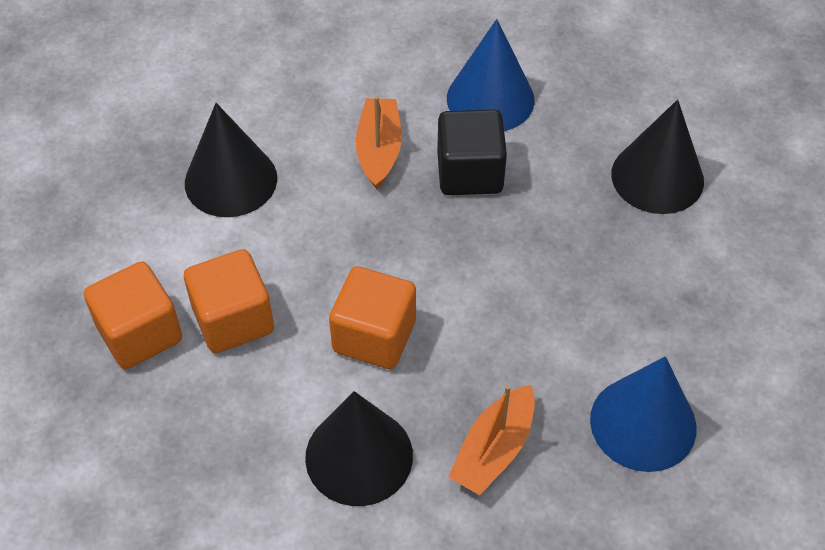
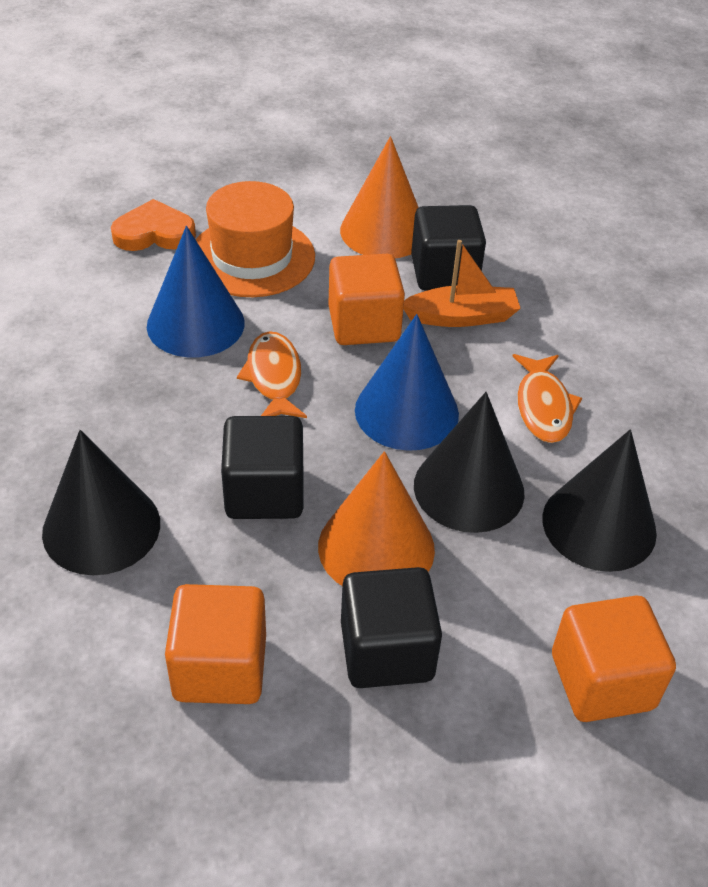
black cube: [437,110,507,195] = 1 -> [221,416,303,519] [341,567,442,688] [411,205,486,291] = 3
orange boat: [355,96,402,189] [448,385,535,495] = 2 -> [404,240,521,327] = 1
orange cone: none = 0 -> [318,451,435,586] [340,136,419,258] = 2
orange fish: none = 0 -> [237,331,307,418] [512,354,582,443] = 2
orange hat: none = 0 -> [195,181,315,297] = 1
orange heart: none = 0 -> [111,199,196,251] = 1

